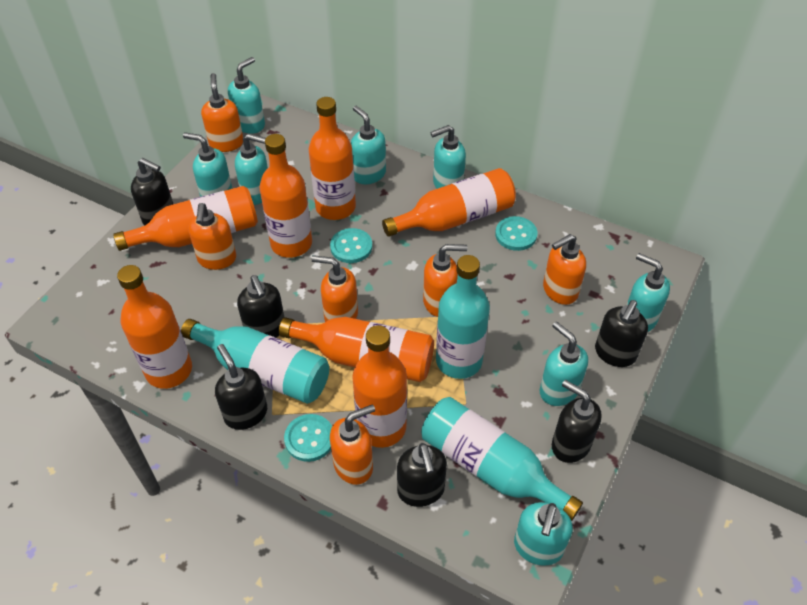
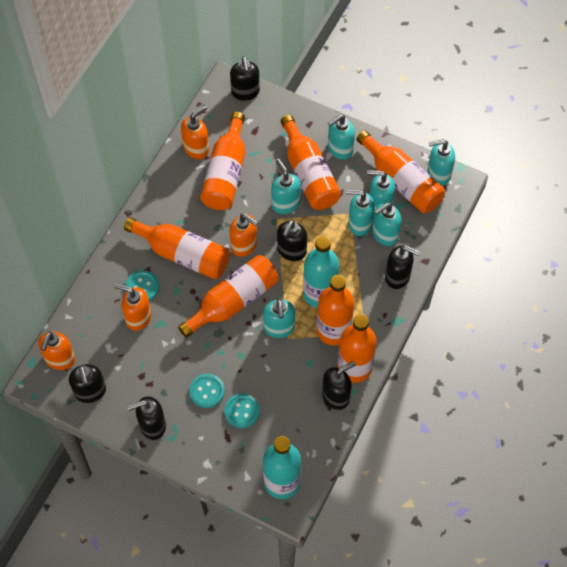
orange soap dispenser: [188,203,236,270] [201,73,243,152] [311,255,358,322] [330,404,375,485] [423,244,468,317] [543,234,586,305] = 6 -> [38,331,75,370] [114,283,151,331] [181,105,209,159] [229,214,258,257] = 4
turquoise bottle: [181,319,329,404] [421,397,583,521] [436,255,490,379] = 3 -> [263,436,301,499] [303,236,339,308] = 2
turquoise soap dispenser: [183,132,233,197] [228,57,265,134] [235,133,268,205] [351,106,386,184] [430,125,466,189] [514,502,573,566] [539,321,588,406] [627,253,670,332] = 8 -> [263,299,295,338] [271,159,301,214] [328,114,355,160] [346,189,375,236] [367,170,395,213] [372,203,401,246] [427,139,455,186] = 7

